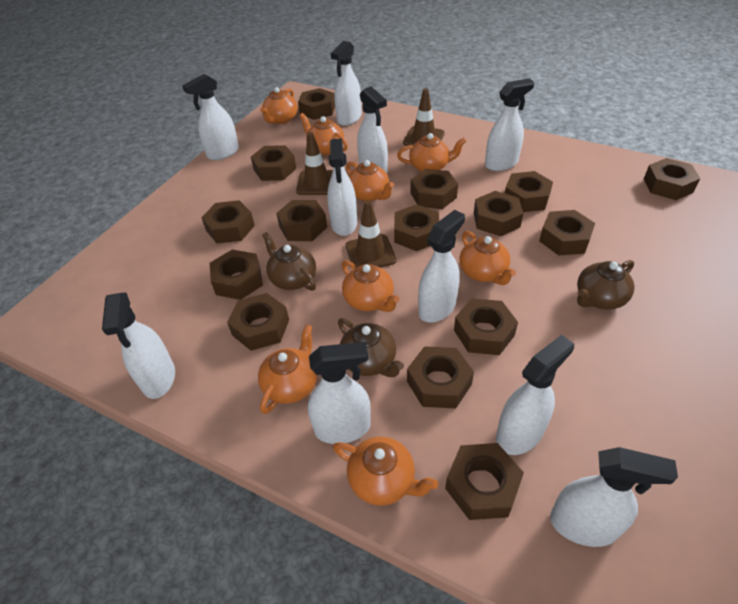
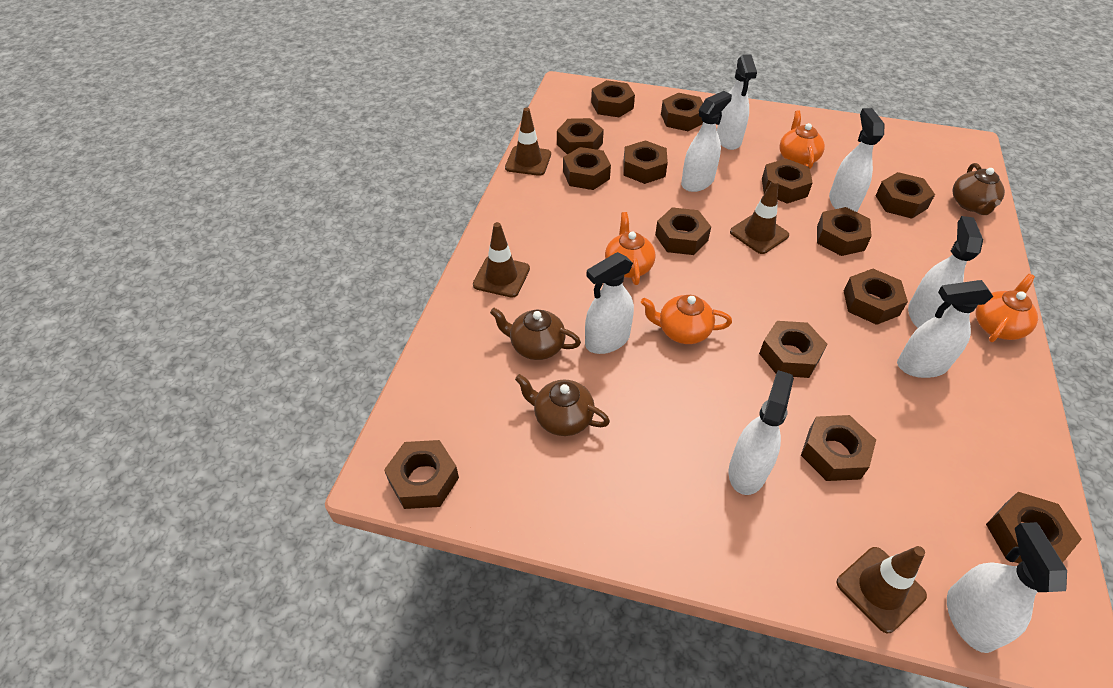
brown nut: [201,200,255,243] [210,250,263,300] [227,293,289,351] [251,145,296,181] [276,200,327,241] [298,88,335,120] [394,204,439,251] [407,346,474,408] [410,169,458,209] [445,443,524,520] [454,298,518,355] [474,191,524,236] [505,171,553,212] [539,210,595,255] [644,158,701,200] = 15 -> [384,440,459,509] [557,118,604,154] [563,147,611,190] [591,80,635,117] [623,140,668,184] [655,207,711,255] [661,93,703,131] [759,321,827,378] [762,159,813,203] [801,415,876,481] [817,207,872,256] [844,269,908,325] [875,172,935,219] [986,492,1082,563] = 14
brown traffic cone: [296,132,333,195] [345,200,397,269] [403,88,445,146] = 3 -> [473,222,530,298] [505,108,551,176] [730,179,789,254] [837,546,927,633] = 4
orange teapot: [258,324,317,414] [260,87,298,124] [299,113,348,155] [333,437,438,506] [342,260,399,312] [346,160,394,201] [397,133,466,172] [460,231,516,285] = 8 -> [605,212,655,285] [641,295,732,344] [779,110,825,169] [976,274,1038,342] = 4
white spray bottle: [102,293,175,399] [182,74,239,160] [308,342,371,444] [327,139,357,236] [331,41,362,126] [357,86,388,173] [418,210,465,323] [485,79,535,171] [496,335,574,455] [550,447,678,547] = 10 -> [585,252,634,354] [681,91,732,192] [717,54,757,150] [729,370,794,495] [829,108,884,212] [897,280,993,378] [908,216,983,328] [947,522,1067,653] = 8

